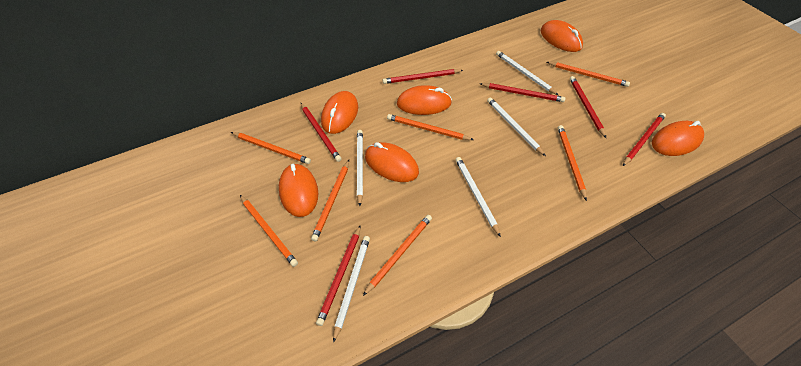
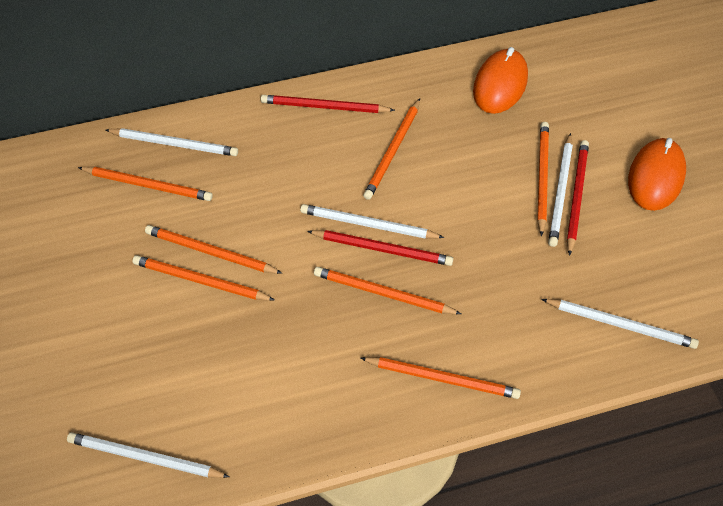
orange mouse: [279,164,318,217] [321,91,358,134] [365,142,419,182] [397,85,452,115] [541,20,583,52] [652,121,704,156] = 6 -> [473,47,528,114] [628,138,686,211] = 2
red pencil: [301,103,342,162] [316,225,361,326] [382,69,463,84] [480,83,565,102] [570,76,606,138] [623,113,666,166] = 6 -> [261,95,395,113] [307,230,453,266] [567,140,589,256] = 3

